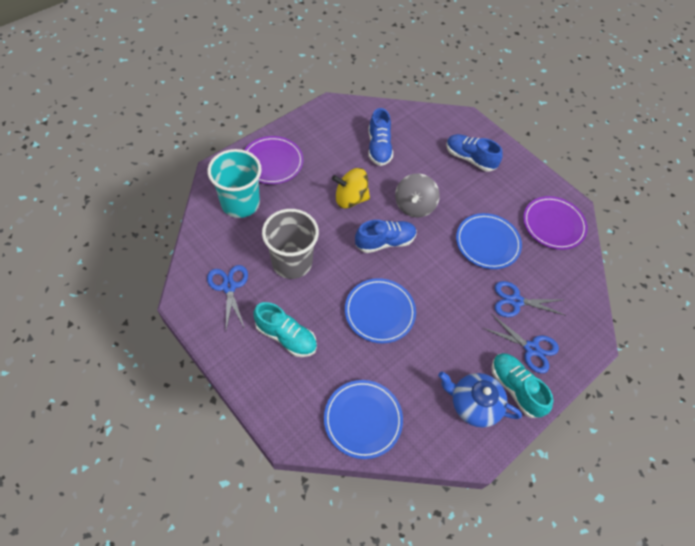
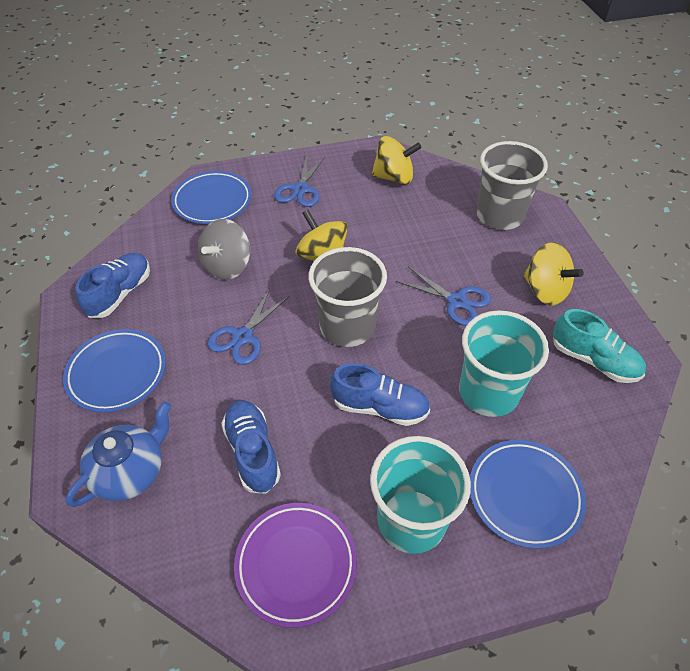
grey cup: [262,209,319,279] = 1 -> [308,247,387,347] [477,141,548,230] = 2
purple plate: [244,136,303,184] [523,196,588,250] = 2 -> [234,503,357,628] = 1
turquoise cup: [207,149,262,218] = 1 -> [370,436,471,554] [459,310,549,417] = 2
turquoise shoe: [253,302,317,357] [491,353,554,418] = 2 -> [553,309,646,383] = 1
yellow spinning top: [332,168,370,209] = 1 -> [295,210,348,261] [371,136,422,185] [523,243,584,305] = 3

